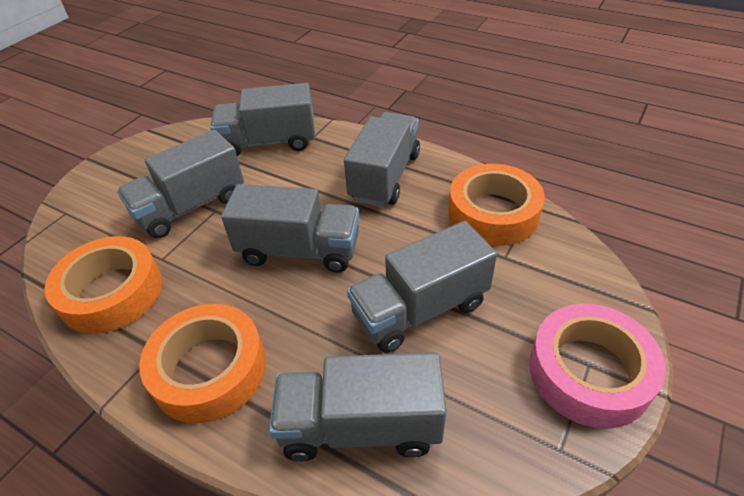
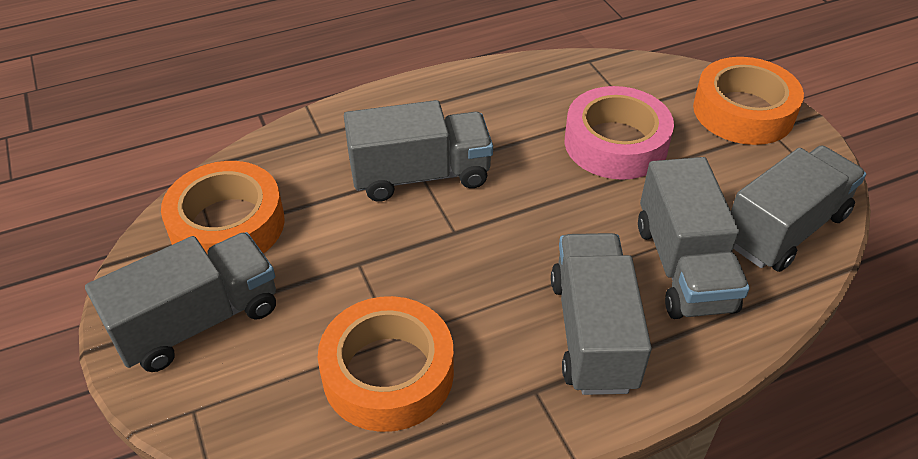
grey truck: [117,130,244,238] [210,83,315,156] [221,184,359,273] [269,352,447,461] [344,112,420,207] [347,221,497,353] = 6 -> [85,232,276,372] [344,100,493,202] [551,233,652,395] [638,157,750,319] [731,146,866,272] = 5

